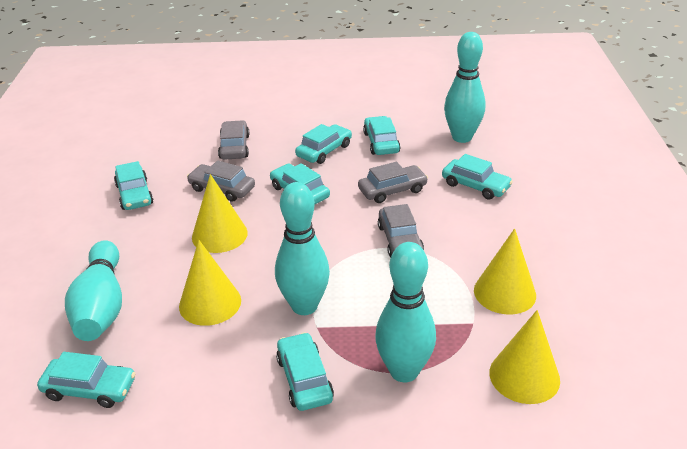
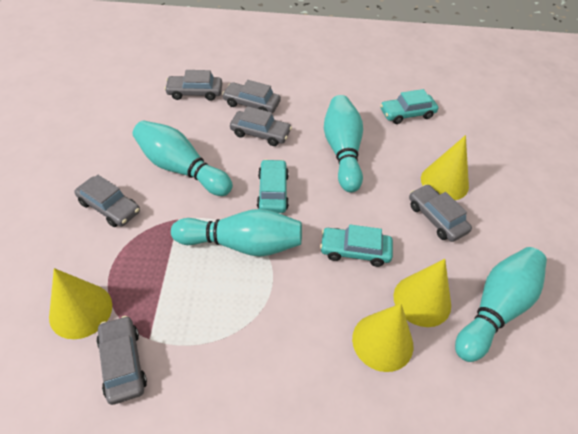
grey car: [187,160,255,202] [218,120,249,160] [358,162,428,203] [378,204,424,257] = 4 -> [74,175,140,227] [96,316,147,405] [165,70,222,101] [222,80,281,113] [230,106,292,146] [409,184,472,242] = 6
turquoise car: [37,352,135,408] [114,161,153,210] [270,163,330,204] [276,332,334,411] [295,124,352,164] [363,116,400,155] [442,154,513,200] = 7 -> [257,159,289,213] [320,225,393,267] [380,89,438,124] = 3

